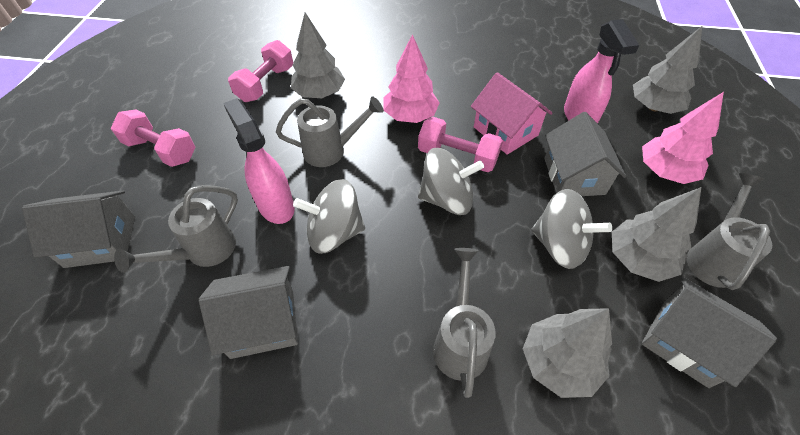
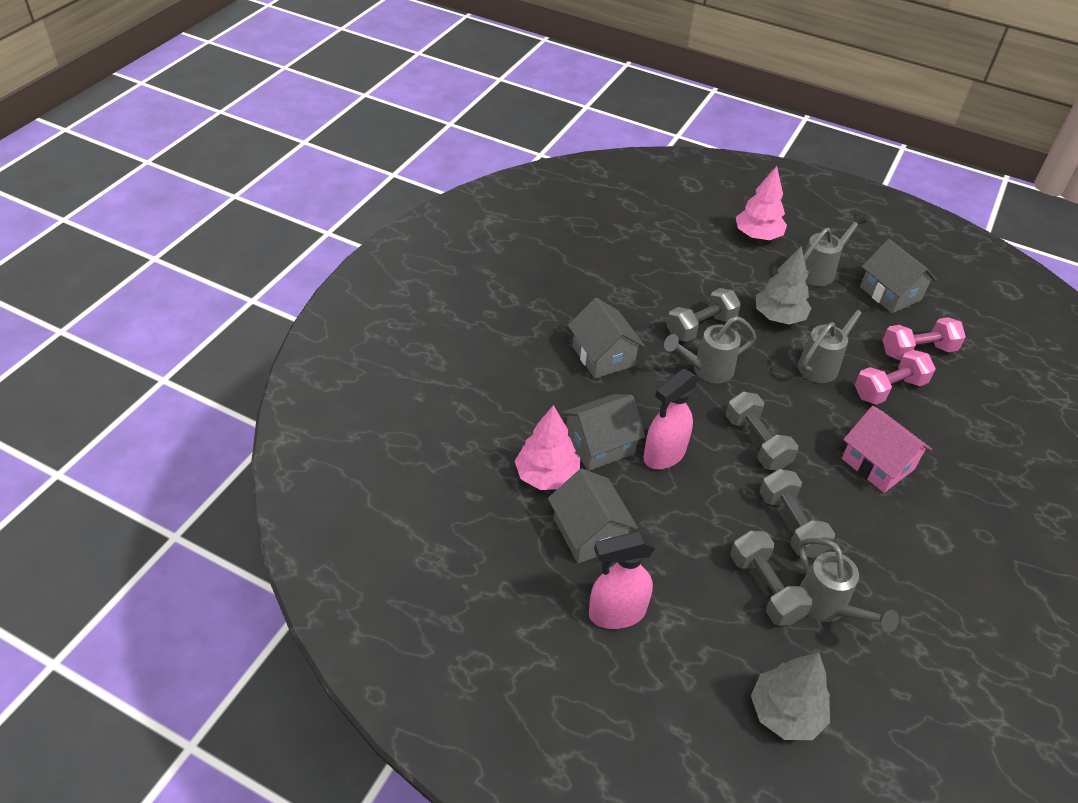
grey dumbbell: none = 0 -> [666,288,741,342] [726,391,798,470] [730,531,813,626] [760,469,835,558] = 4
grey spinning top: [293,179,365,254] [418,148,484,215] [531,189,612,269] = 3 -> none = 0
grey tree: [291,13,345,98] [523,308,612,398] [612,187,701,282] [633,26,702,114] = 4 -> [751,652,830,740] [756,246,812,325] = 2
pink dumbbell: [111,110,196,167] [228,40,293,102] [418,117,503,172] = 3 -> [855,350,936,405] [883,317,966,360] = 2

